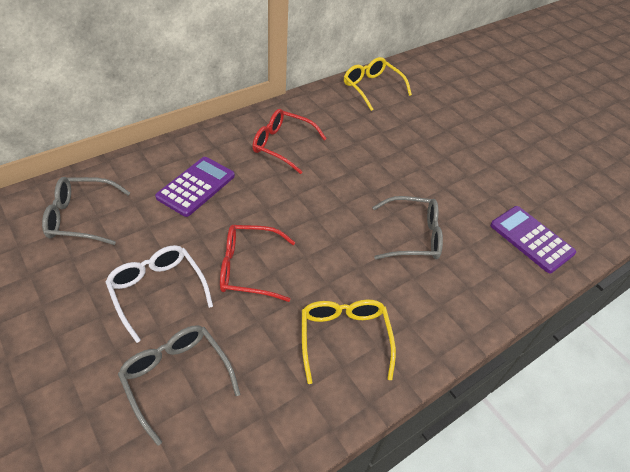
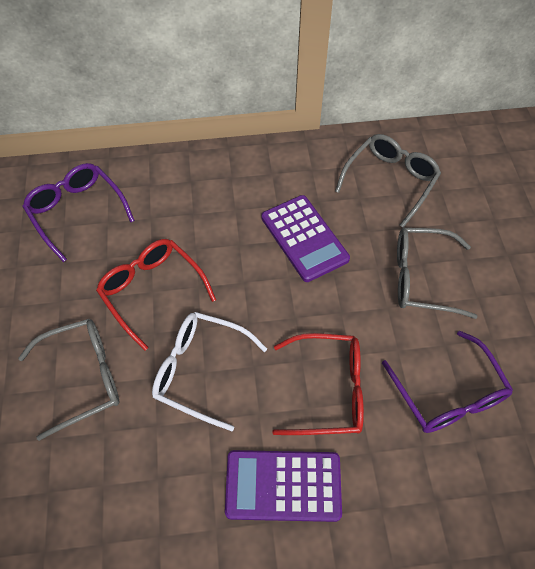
purple glasses: none = 0 -> [22,163,135,262] [382,331,513,433] = 2
yellow glasses: [302,300,396,384] [344,57,412,111] = 2 -> none = 0

